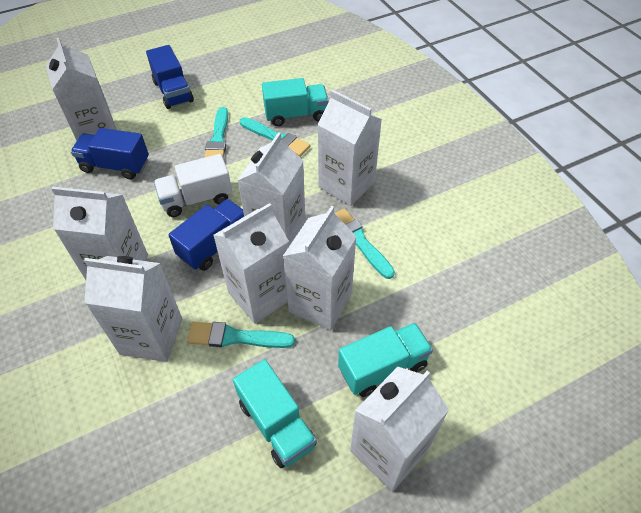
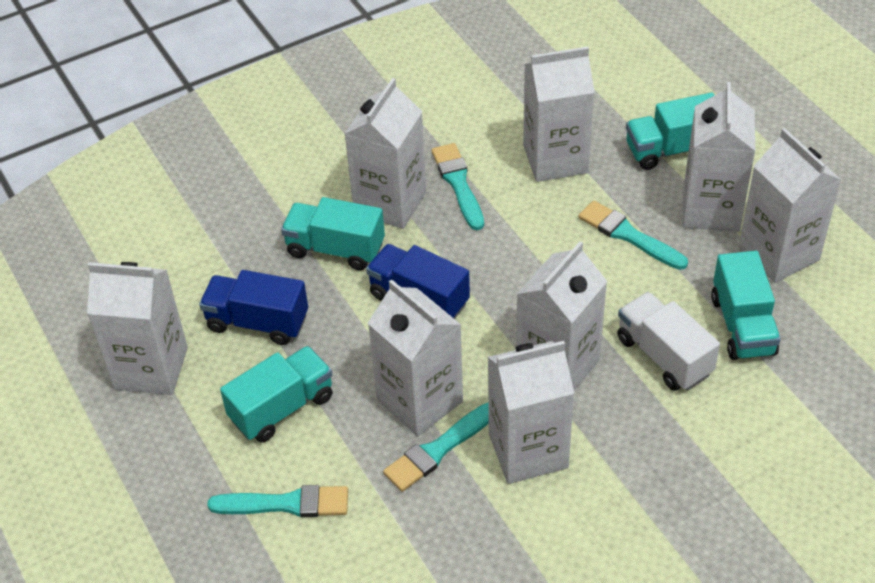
blue truck: [71,128,149,179] [146,45,194,109] [168,199,244,271] = 3 -> [199,270,308,345] [366,244,470,319] = 2
turquoise truck: [233,359,317,468] [262,78,329,126] [338,323,433,397] = 3 -> [220,346,333,442] [281,197,385,270] [626,93,715,170] [711,251,781,360] = 4

